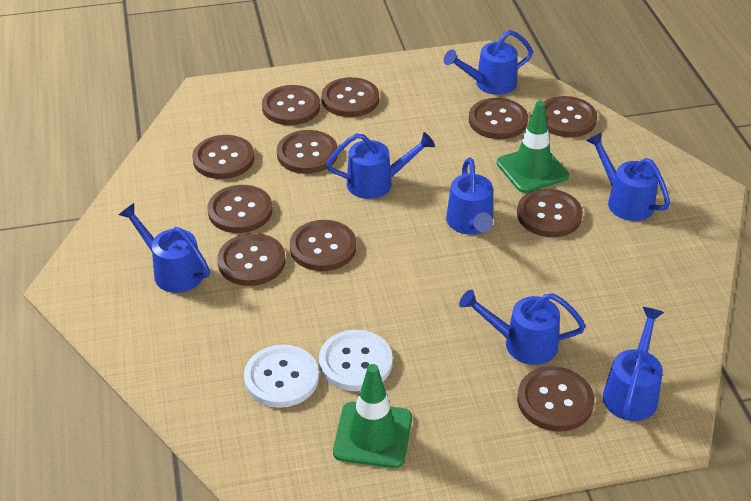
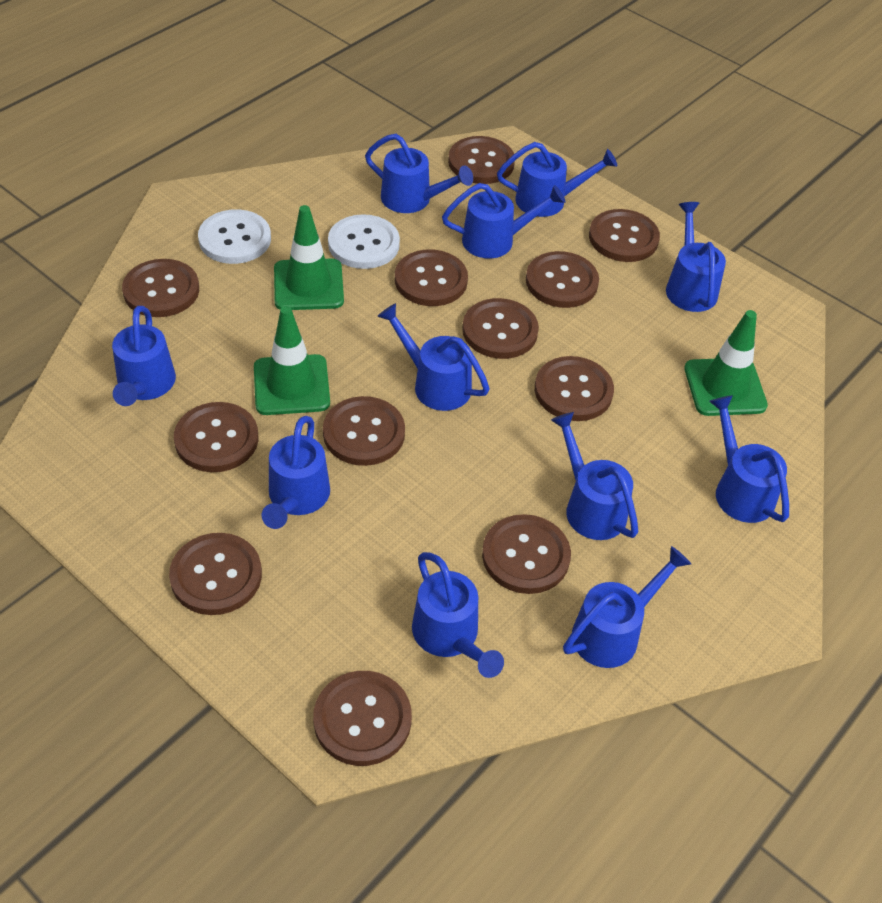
blue watering can: [119,203,210,293] [326,132,435,199] [444,30,533,95] [446,158,493,235] [459,289,586,365] [586,132,670,221] [603,307,664,421] = 7 -> [112,306,176,406] [262,416,330,529] [365,134,473,213] [377,303,490,411] [412,552,504,678] [442,183,566,258] [497,142,617,217] [551,412,638,540] [563,546,691,668] [666,202,726,312] [709,395,789,523] = 11
brown button: [192,135,254,179] [207,185,273,233] [217,233,285,286] [262,85,320,125] [277,130,338,174] [290,220,356,271] [322,77,379,117] [469,98,528,139] [517,189,583,237] [517,366,594,432] [544,96,597,137] = 11 -> [122,259,199,317] [169,533,262,615] [174,402,258,472] [313,671,412,766] [323,396,405,466] [395,250,468,306] [448,136,515,184] [462,298,539,359] [482,514,571,594] [526,251,599,308] [535,356,614,421] [589,209,660,262] = 12
green traffic cone: [333,364,412,468] [497,101,569,193] = 2 -> [254,306,330,415] [274,205,344,310] [684,310,768,416] = 3

